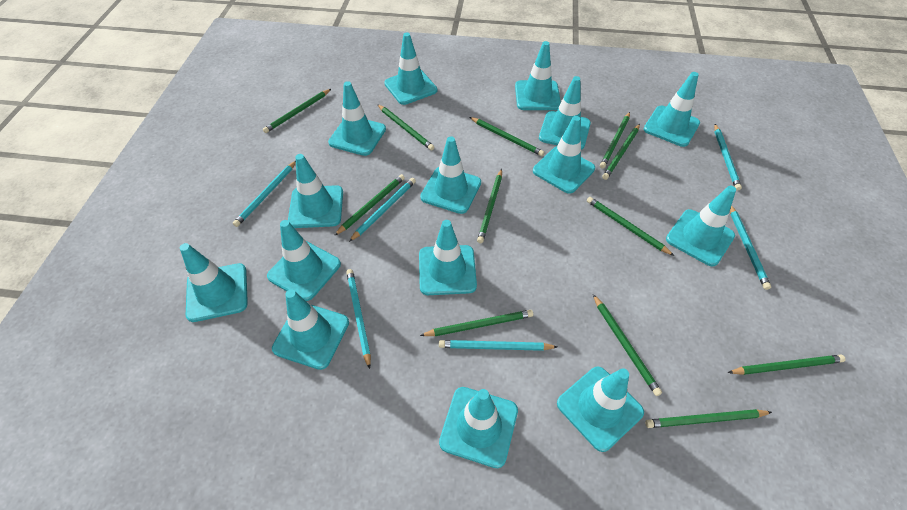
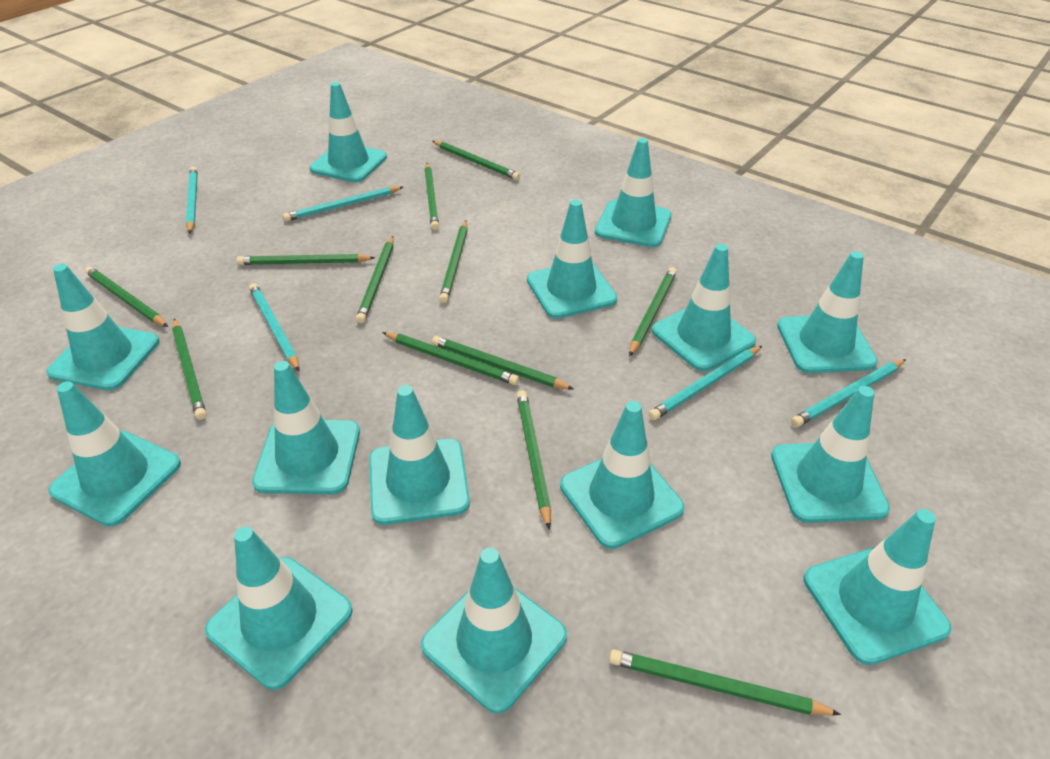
turquoise pencil: [233,161,296,227] [346,269,371,369] [349,178,416,242] [439,340,557,351] [714,124,742,190] [730,205,771,290] = 6 -> [186,167,198,233] [249,283,299,371] [283,186,403,222] [649,346,762,420] [791,359,906,427] = 5
turquoise traffic cone: [180,243,248,322] [267,220,341,301] [272,289,349,370] [288,154,343,228] [328,81,386,156] [384,33,437,105] [419,220,477,295] [420,136,481,214] [439,387,518,468] [515,41,561,110] [533,116,595,194] [539,76,591,150] [557,367,644,452] [644,72,700,147] [666,186,736,266] = 15 -> [46,264,159,391] [48,381,181,527] [205,527,353,690] [252,361,360,494] [310,82,387,182] [369,385,470,525] [421,548,567,714] [527,200,617,319] [560,401,684,549] [595,138,672,247] [652,244,756,371] [771,386,890,523] [777,251,878,373] [804,509,951,665] = 14

